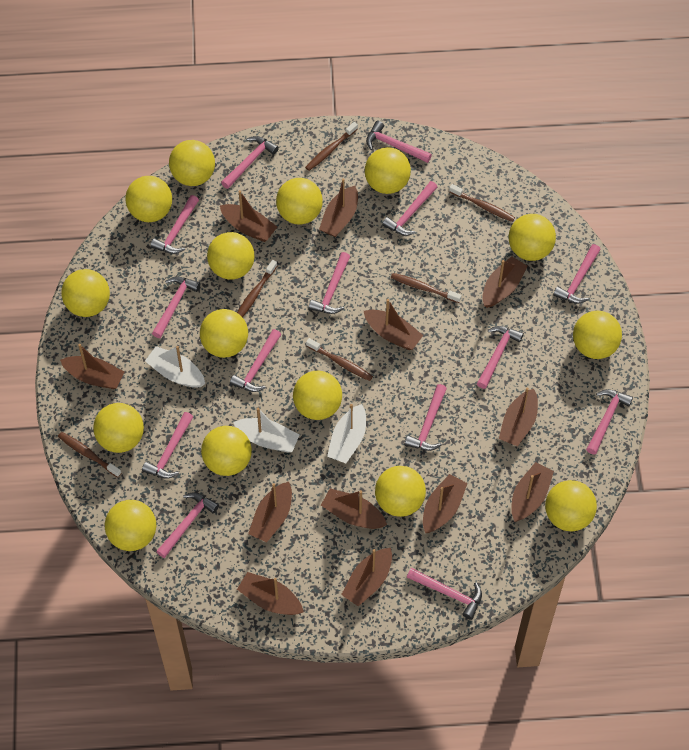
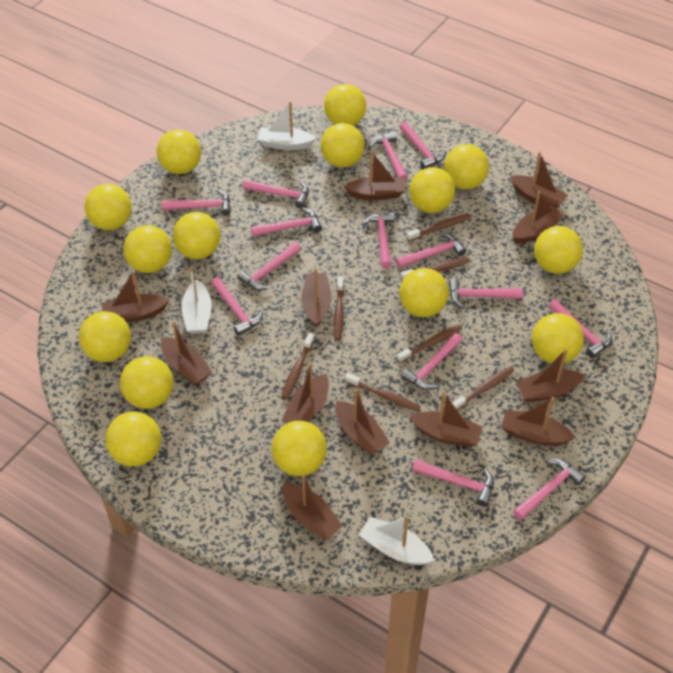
brown toothbrush: [58,432,121,478] [237,260,277,317] [305,122,358,171] [306,338,373,381] [391,273,461,303] [449,184,515,222] = 6 -> [281,333,315,399] [333,277,344,341] [345,373,421,412] [396,324,463,363] [400,257,470,281] [406,213,470,241] [452,366,514,410] = 7

